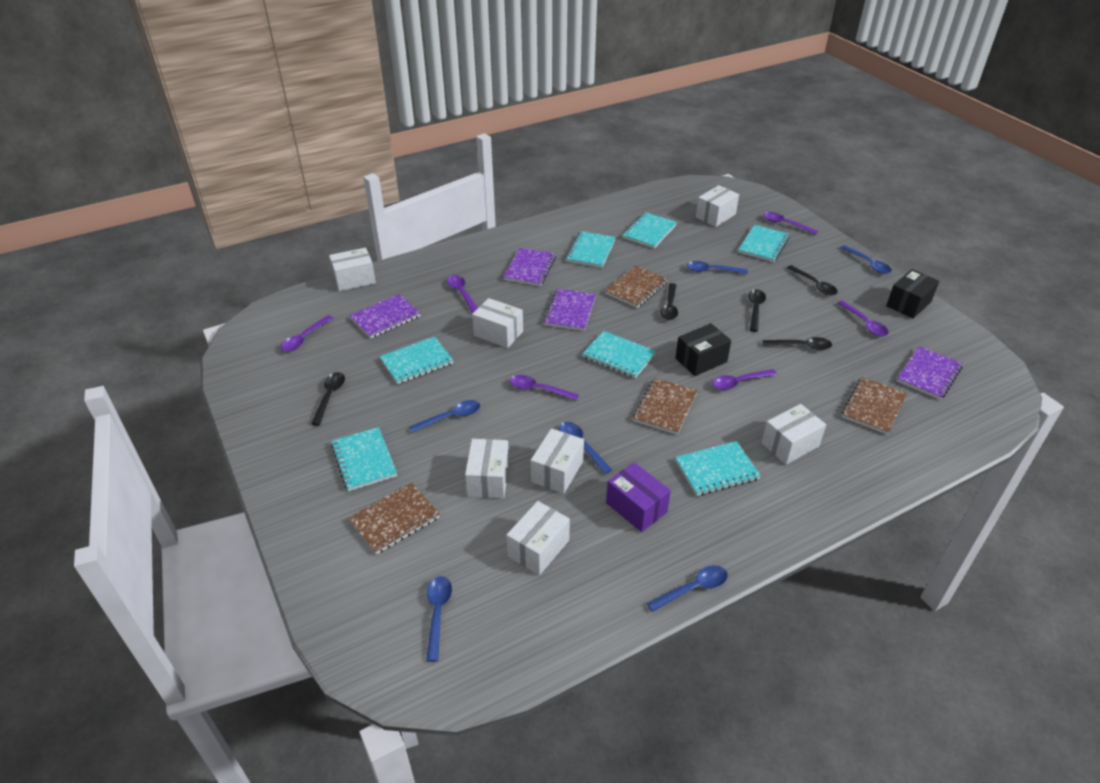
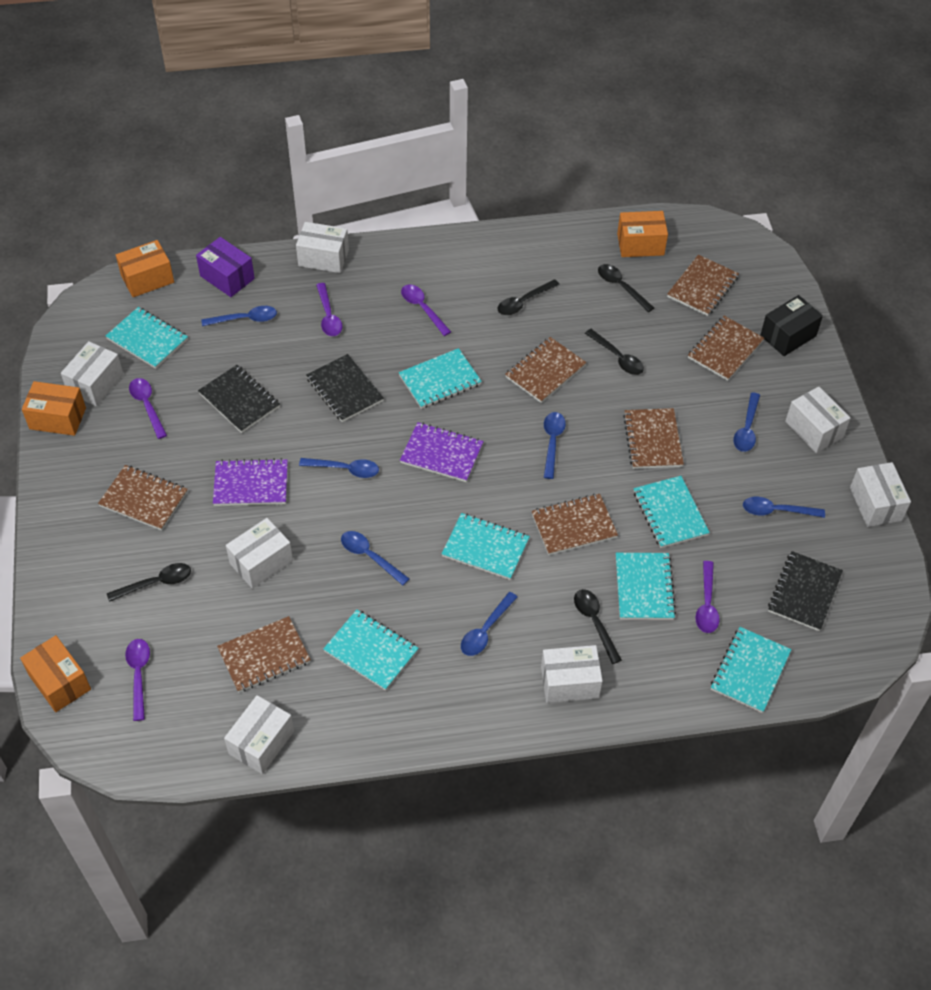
black box: [675,323,731,376] [886,269,939,319] = 2 -> [760,295,823,356] = 1
black notebook: none = 0 -> [198,365,280,433] [306,354,384,422] [768,551,843,631] = 3
blue spoon: [409,400,480,433] [426,576,452,662] [559,422,612,474] [647,565,728,612] [686,261,748,274] [840,245,892,274] = 6 -> [202,306,277,326] [299,458,379,478] [341,531,410,585] [461,592,517,656] [544,412,566,479] [733,392,760,452] [743,497,825,518] = 7
brown notebook: [348,483,440,555] [605,265,668,308] [633,378,698,435] [842,377,907,435] = 4 -> [98,465,188,531] [217,616,311,693] [505,337,586,403] [532,494,618,555] [623,408,684,469] [667,255,739,316] [688,316,764,381] = 7
orange box: none = 0 -> [20,635,91,712] [22,381,86,436] [116,240,174,297] [617,211,668,257] = 4
purple notebook: [349,294,420,338] [504,248,556,286] [544,289,596,331] [897,346,963,400] = 4 -> [213,458,288,506] [400,422,484,482] = 2
purple spoon: [281,315,333,351] [447,275,478,313] [510,375,579,401] [712,369,777,390] [763,212,818,235] [837,300,889,336] = 6 -> [125,639,150,721] [129,378,167,439] [316,283,342,336] [401,285,451,336] [695,561,720,633] = 5

